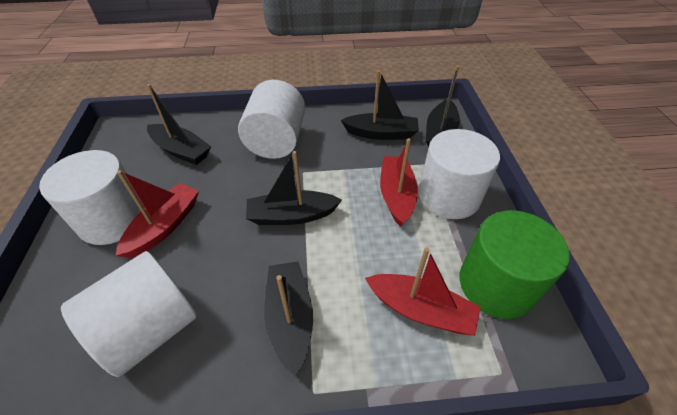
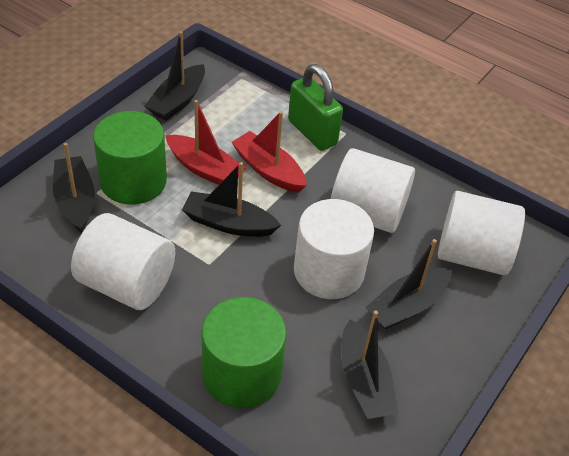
green cylinder: [460,210,570,319] = 1 -> [93,111,167,205] [202,297,287,408] = 2
green padlock: none = 0 -> [288,64,343,151] = 1
red boat: [116,170,199,258] [365,247,481,336] [380,138,418,227] = 3 -> [165,100,247,185] [231,111,307,193] = 2

